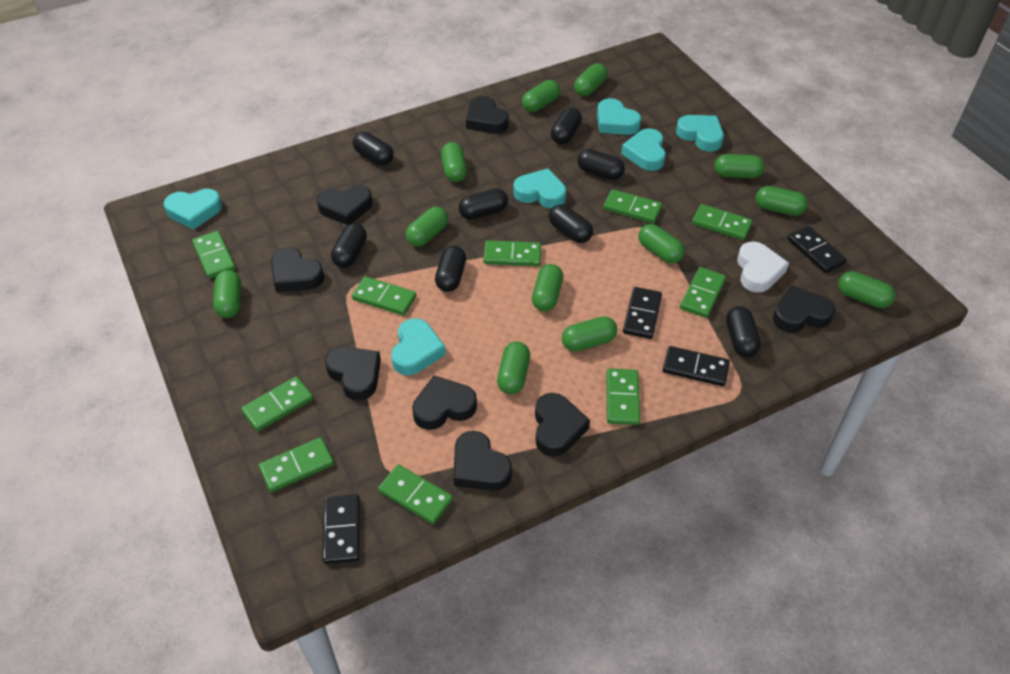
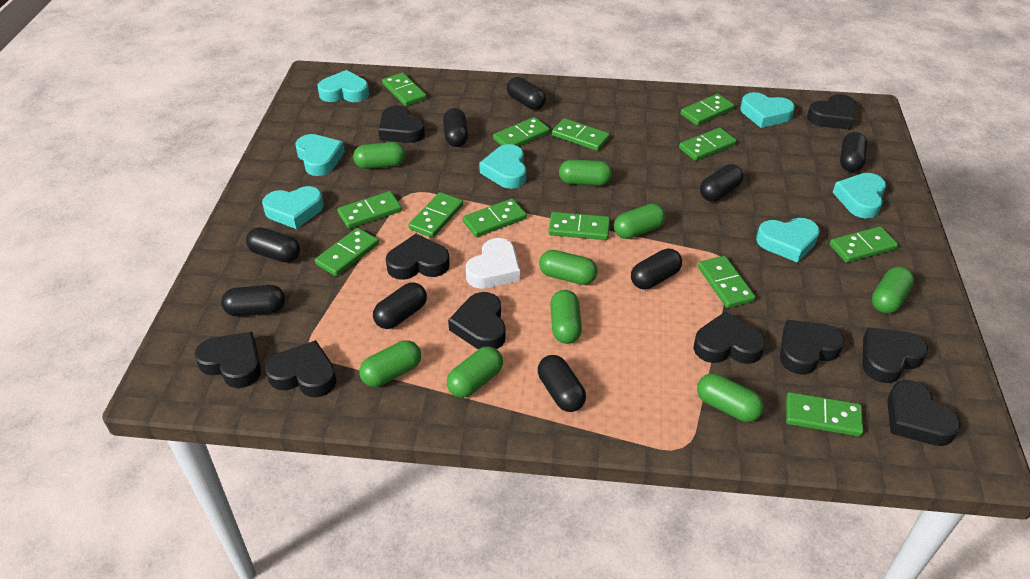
black capsule: [331,223,367,268] [353,132,394,165] [435,246,466,292] [459,188,508,220] [549,204,593,243] [551,107,582,144] [578,149,625,180] [726,306,761,357] = 8 -> [221,285,285,316] [246,227,300,263] [373,282,427,329] [443,108,468,147] [507,77,546,110] [538,355,586,412] [631,248,682,289] [700,164,743,201] [840,132,867,172] = 9
black domino: [323,494,360,564] [623,287,662,339] [663,346,730,386] [788,226,847,273] = 4 -> none = 0
black heart: [271,248,324,292] [317,185,373,225] [325,347,381,401] [412,375,477,430] [453,431,512,491] [466,96,509,134] [535,393,590,457] [773,285,835,333] = 8 -> [194,332,261,388] [265,340,337,397] [378,105,425,143] [386,234,450,280] [448,292,506,349] [693,311,765,364] [780,320,845,375] [807,94,856,130] [862,327,928,383] [887,380,961,446] = 10
green capsule: [213,270,241,318] [406,207,448,247] [441,142,467,182] [497,341,530,394] [522,80,560,112] [532,264,563,311] [562,316,617,352] [574,63,608,96] [638,224,685,264] [714,154,765,178] [756,186,808,216] [838,271,895,308] = 12 -> [353,142,406,169] [359,340,421,387] [447,346,503,398] [539,250,598,285] [550,290,582,344] [559,160,612,186] [614,203,666,239] [697,374,764,422] [872,266,914,314] = 9
green domino: [192,231,236,279] [241,376,313,431] [259,437,334,492] [352,277,416,315] [378,464,453,524] [484,240,541,266] [603,189,662,223] [606,368,640,425] [680,267,726,318] [692,204,752,240] = 10 -> [315,228,379,276] [338,191,402,229] [382,73,427,106] [409,192,463,238] [462,198,527,237] [493,117,550,147] [548,212,610,240] [552,118,610,151] [679,128,737,161] [681,94,735,125] [698,256,756,308] [786,392,863,437] [829,226,898,263] = 13
turquoise heart: [163,189,222,230] [392,318,446,375] [513,168,566,208] [597,98,641,135] [621,128,666,171] [676,115,724,152] = 6 -> [262,186,324,229] [295,134,345,176] [318,70,369,102] [479,144,526,189] [740,92,795,128] [756,218,820,263] [832,173,886,219] = 7

